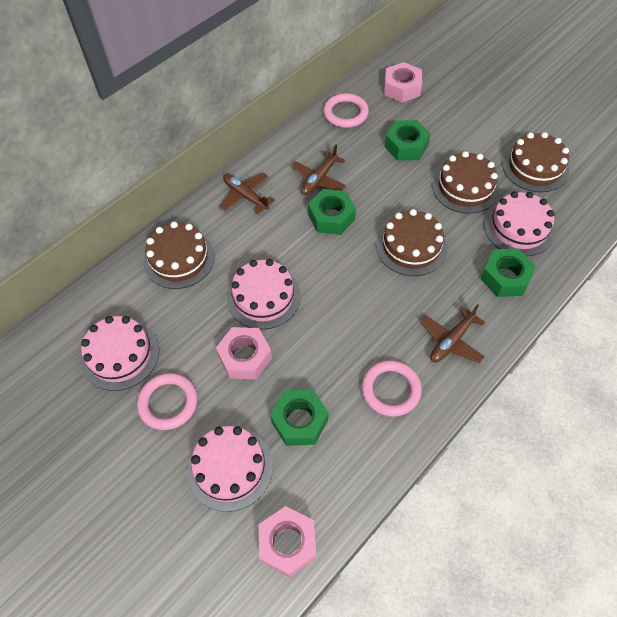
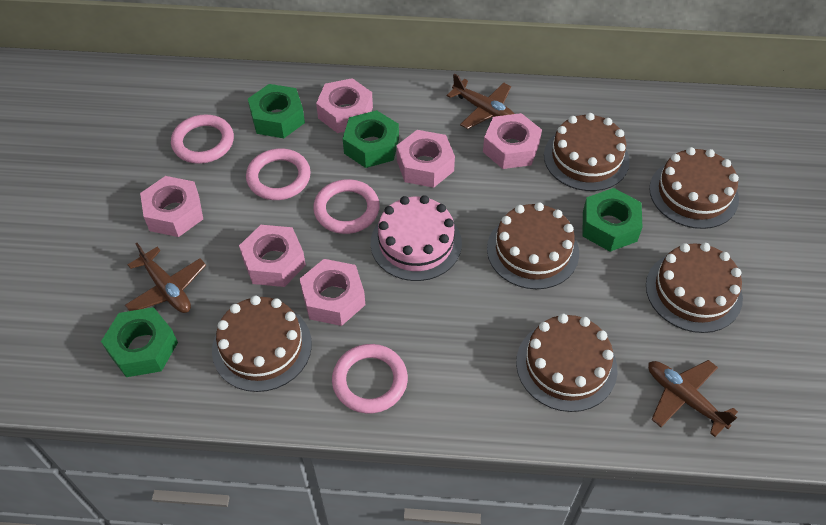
brown cake: [143,221,215,289] [376,209,447,276] [432,151,500,214] [502,132,569,192] = 4 -> [212,295,312,392] [487,202,579,289] [516,314,617,412] [544,113,630,191] [646,243,743,333] [649,147,739,229] = 6
pink cake: [81,316,159,391] [187,426,273,512] [227,259,301,330] [484,191,555,256] = 4 -> [371,195,462,281] = 1
pink nut: [216,327,272,379] [258,506,316,577] [384,62,422,103] = 3 -> [140,176,203,237] [239,225,306,287] [300,259,365,326] [316,78,373,133] [396,130,455,188] [483,113,542,169] = 6
pink ring: [137,373,198,430] [323,93,369,128] [361,360,422,417] = 3 -> [171,114,234,164] [246,149,311,200] [313,179,380,234] [332,344,408,414] = 4

